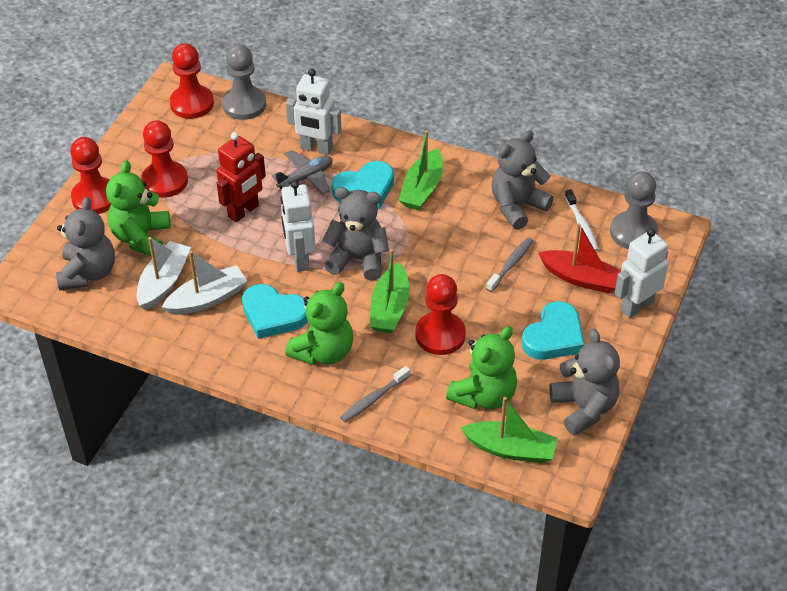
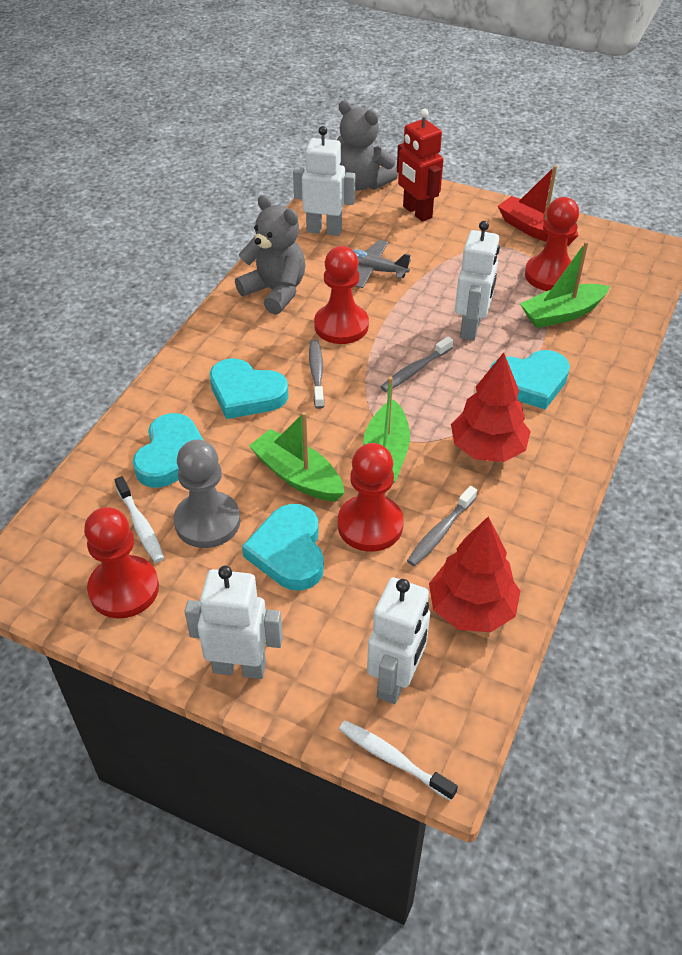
green teddy bear: [106,160,170,256] [285,282,353,365] [446,326,517,409] = 3 -> none = 0
grey pawn: [222,44,266,120] [610,171,658,249] = 2 -> [174,440,240,548] = 1
grey teddy bear: [56,197,115,290] [322,187,389,281] [492,130,554,230] [549,329,620,436] = 4 -> [235,195,305,315] [337,101,398,191] = 2
grey toothbrush: [340,366,410,422] [486,238,533,292] = 2 -> [309,340,325,409] [381,336,453,392] [407,486,477,566] = 3
red tree: none = 0 -> [429,517,520,632] [451,352,531,462] = 2
turquoise heart: [242,284,308,339] [331,161,394,209] [522,301,585,360] = 3 -> [133,413,204,488] [210,358,289,419] [242,504,324,591] [490,350,570,410] = 4
white boat: [137,237,191,310] [162,251,247,315] = 2 -> none = 0
white robot: [280,180,316,272] [286,69,341,155] [615,228,669,318] = 3 -> [184,566,283,679] [293,126,355,236] [367,578,430,704] [455,221,500,341] = 4
white toothbrush: [565,189,599,251] = 1 -> [115,476,164,563] [339,720,458,801] = 2

